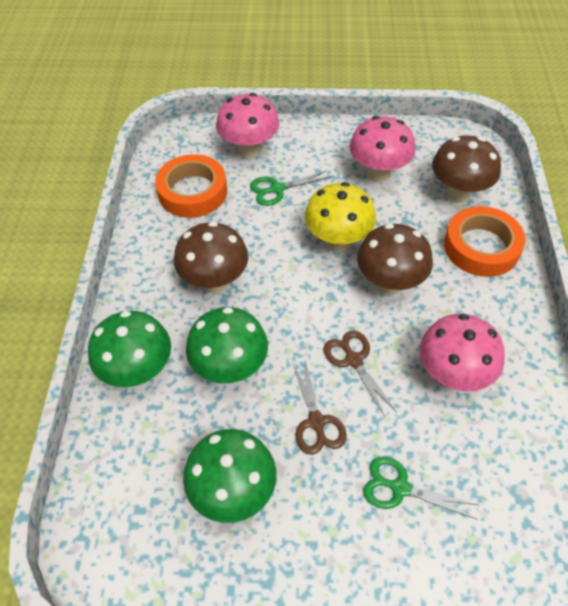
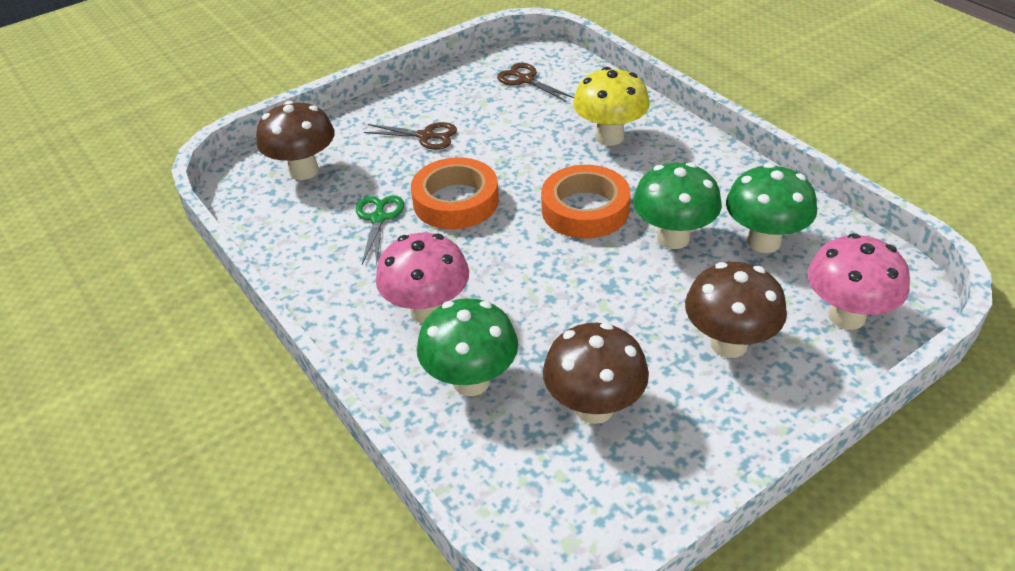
green scissors: [250,170,331,206] [363,457,478,519] = 2 -> [356,196,404,265] = 1
pink mushroom: [216,93,279,158] [349,116,416,182] [420,314,505,392] = 3 -> [376,233,469,323] [808,233,910,330] = 2

